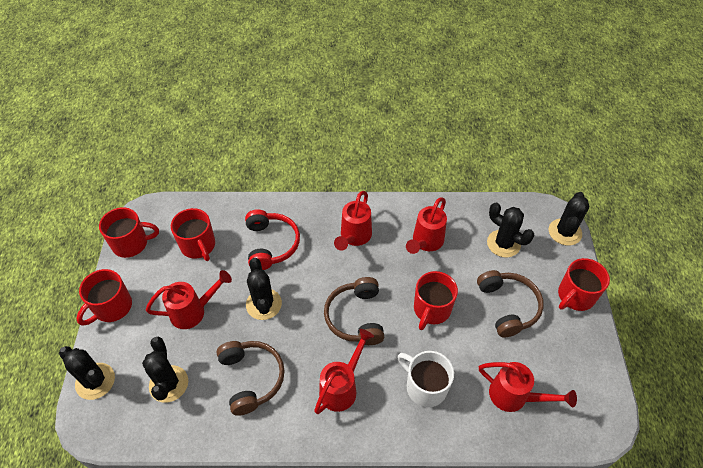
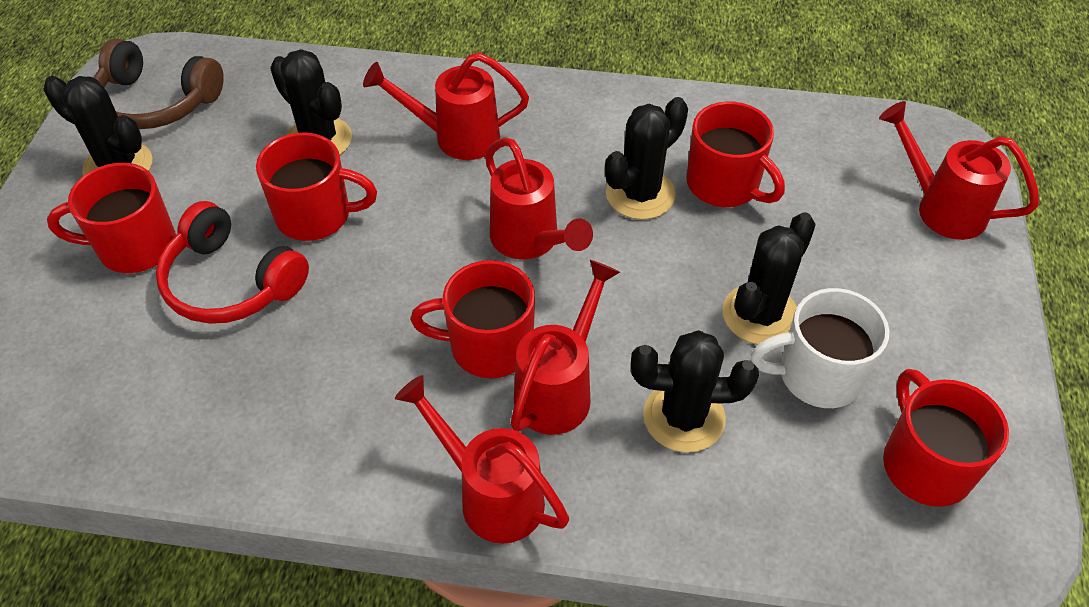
brown headphones: [216,341,285,416] [324,277,384,345] [477,270,544,338] = 3 -> [94,38,224,129] = 1

